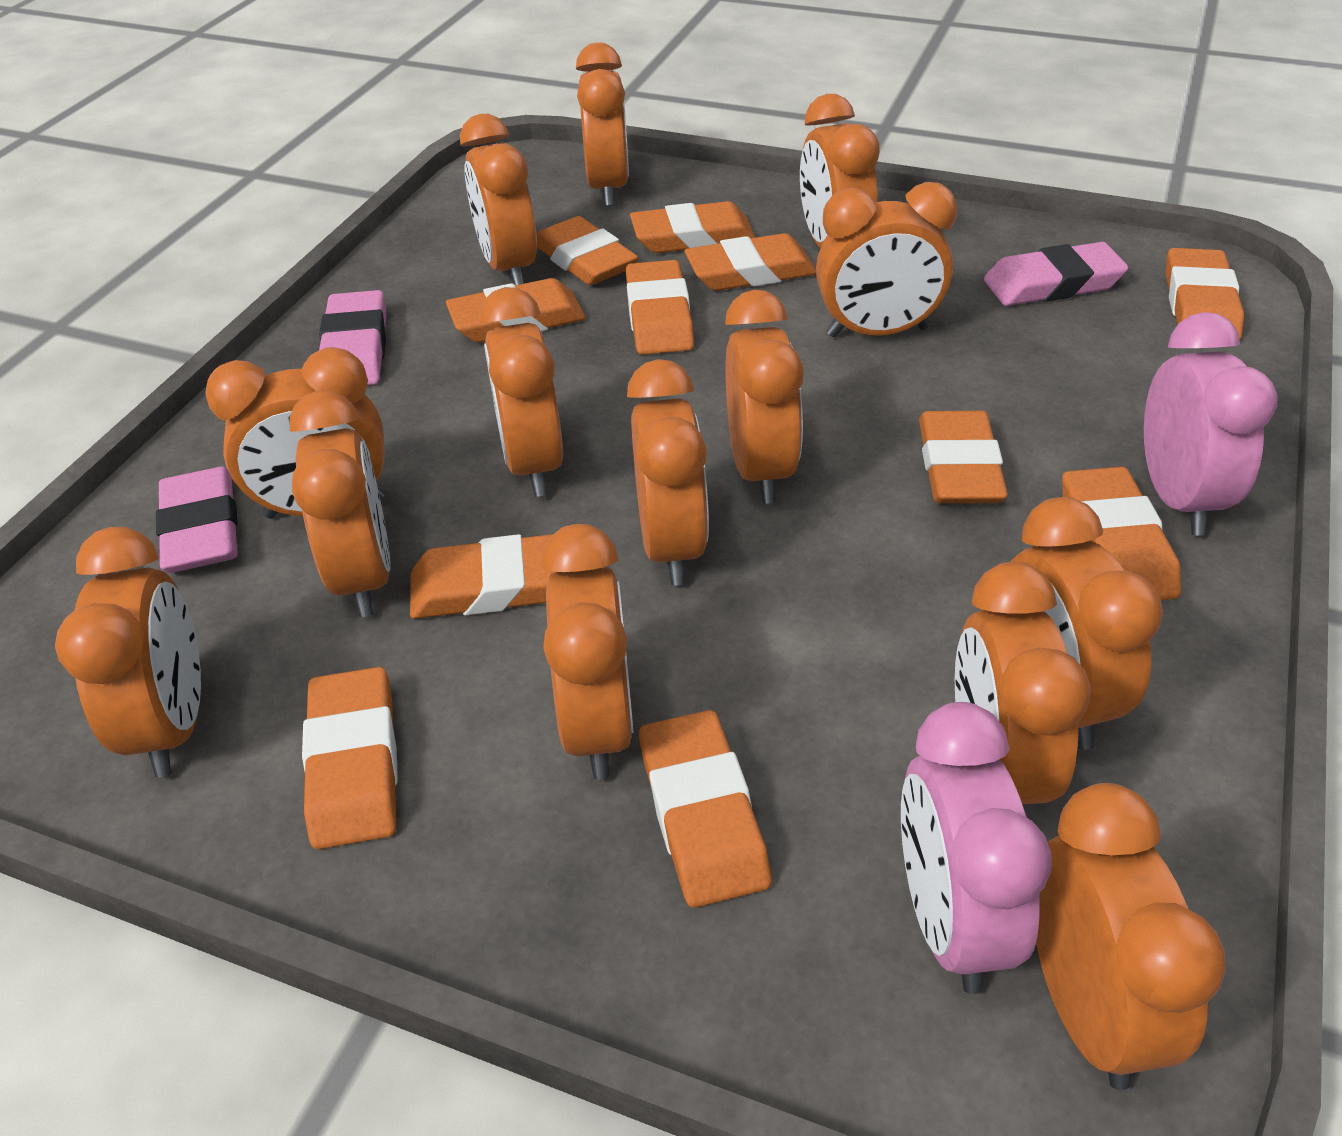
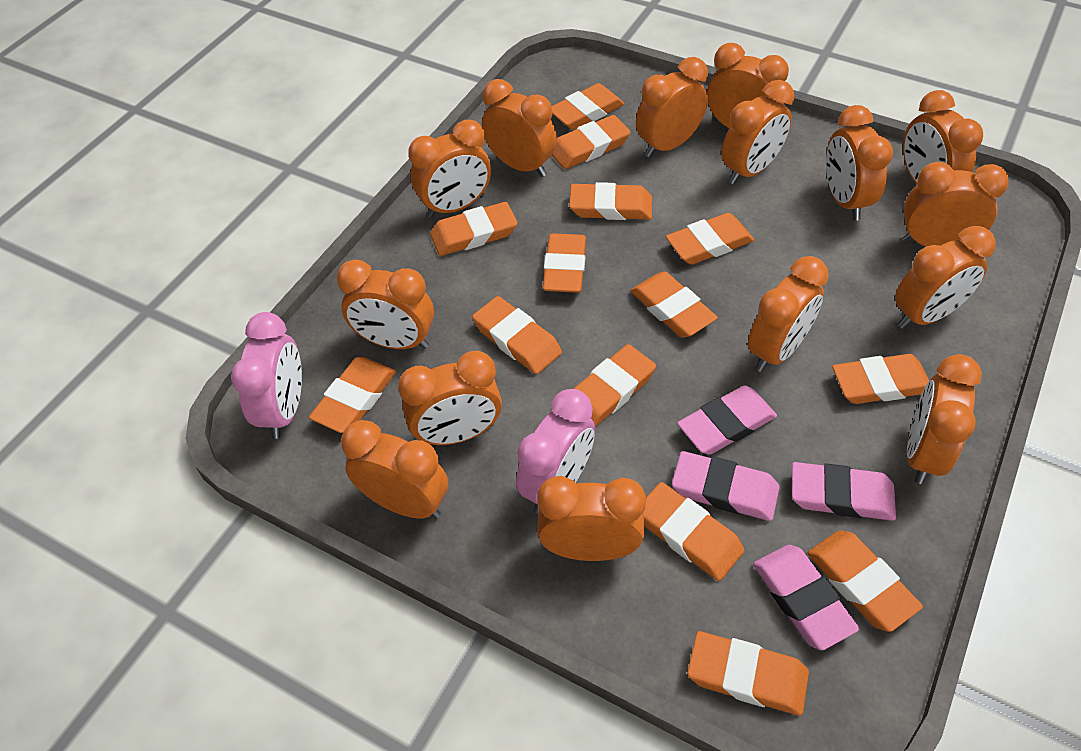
orange clock: [55,527,201,777] [205,347,385,519] [290,391,391,617] [460,114,537,285] [479,287,563,497] [540,524,634,780] [576,43,629,206] [627,359,709,585] [725,289,804,504] [800,94,880,248] [816,182,957,337] [955,562,1091,807] [1011,497,1163,750] [1036,783,1226,1090] = 14 -> [337,259,434,349] [341,420,448,519] [398,351,502,445] [408,120,491,218] [482,79,557,177] [537,476,646,561] [636,57,708,158] [707,43,789,128] [721,80,794,184] [748,256,829,372] [826,105,893,221] [895,226,996,329] [902,162,1009,246] [903,90,983,185] [907,354,982,484] = 15
orange eraser: [302,667,398,849] [410,534,555,619] [446,278,586,343] [536,216,639,285] [626,260,694,355] [630,201,756,253] [639,710,772,908] [685,233,816,291] [919,411,1008,503] [1062,466,1181,600] [1165,248,1244,340] = 11 -> [309,357,396,433] [430,202,518,256] [472,296,562,374] [543,233,586,293] [551,83,624,130] [552,115,630,169] [569,182,652,220] [573,344,656,427] [631,272,718,338] [644,482,744,581] [666,213,754,265] [687,631,809,716] [808,530,923,632] [832,354,929,404] = 14
pink eraser: [156,467,238,573] [319,290,387,385] [984,242,1129,306] = 3 -> [672,451,780,521] [677,385,777,455] [753,545,859,650] [792,462,896,521] = 4

